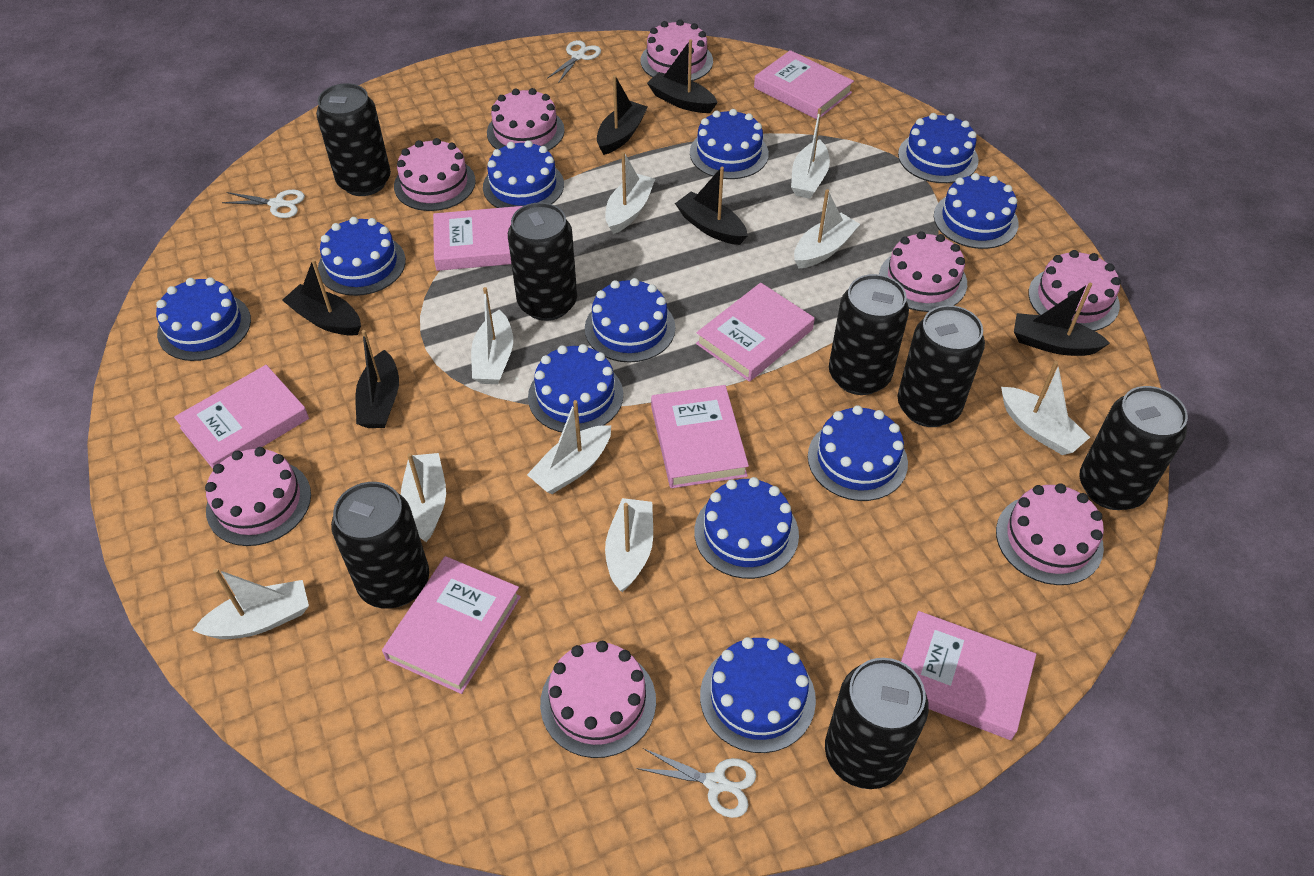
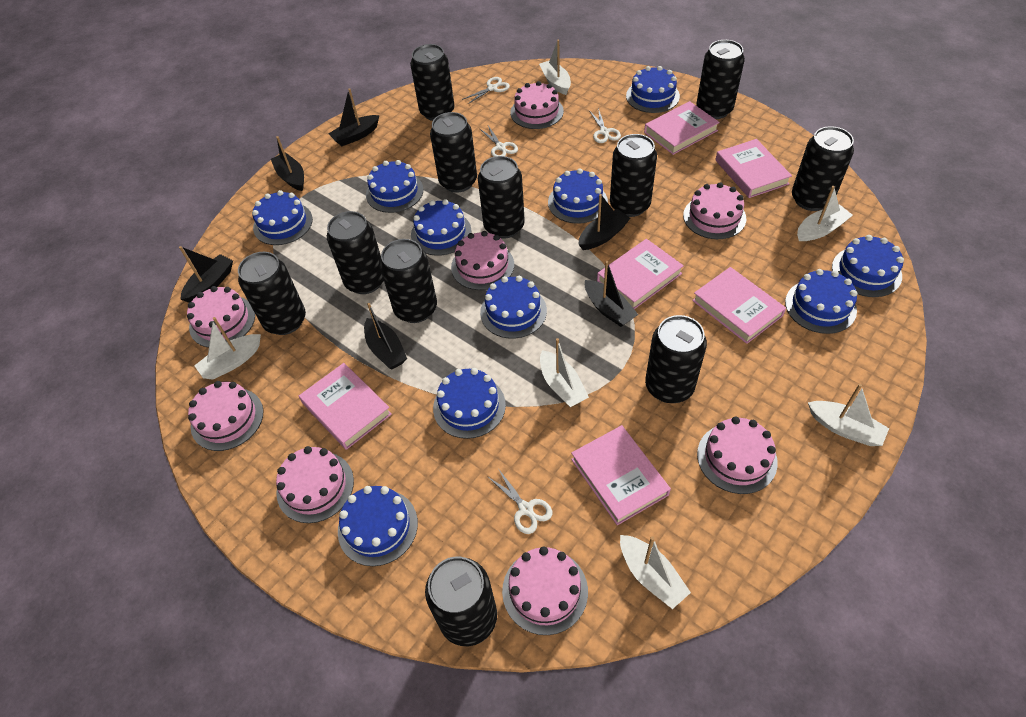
black can: [316,83,391,196] [331,482,429,609] [508,202,577,321] [825,658,929,789] [829,274,909,395] [898,305,985,427] [1079,386,1188,510] = 7 -> [238,252,306,335] [327,211,384,294] [380,239,437,323] [410,44,455,121] [425,557,497,646] [430,112,477,193] [478,156,525,239] [610,134,657,217] [645,315,707,403] [696,40,745,119] [792,126,854,211] = 11
blue cake: [156,277,251,361] [318,217,406,296] [483,140,564,208] [528,344,623,432] [585,278,675,363] [690,109,769,179] [694,477,799,579] [700,637,816,753] [808,405,908,501] [898,113,979,183] [934,173,1019,249] = 11 -> [252,190,313,245] [338,486,418,566] [366,160,423,213] [411,199,472,256] [433,368,506,439] [480,276,547,339] [548,168,608,224] [626,66,680,113] [785,269,858,334] [832,235,904,297] = 10
pink book: [174,365,309,469] [382,556,521,694] [433,206,523,271] [651,385,749,488] [696,283,815,382] [754,50,854,120] [901,611,1036,740] = 7 -> [299,363,392,450] [571,425,671,525] [597,239,684,309] [644,101,720,155] [692,267,786,344] [715,139,792,198] = 6
white boat: [192,568,309,639] [401,453,446,542] [471,287,513,384] [527,400,611,494] [605,152,655,234] [605,498,653,592] [791,108,830,199] [794,189,860,268] [1001,361,1090,455] = 9 -> [194,317,261,380] [539,40,571,95] [540,338,589,407] [620,535,691,609] [797,186,853,241] [808,384,889,446] = 6
white scissors: [222,190,305,218] [547,40,601,83] [636,748,756,818] = 3 -> [462,77,510,105] [480,126,518,157] [487,468,552,534] [590,108,621,143] = 4

